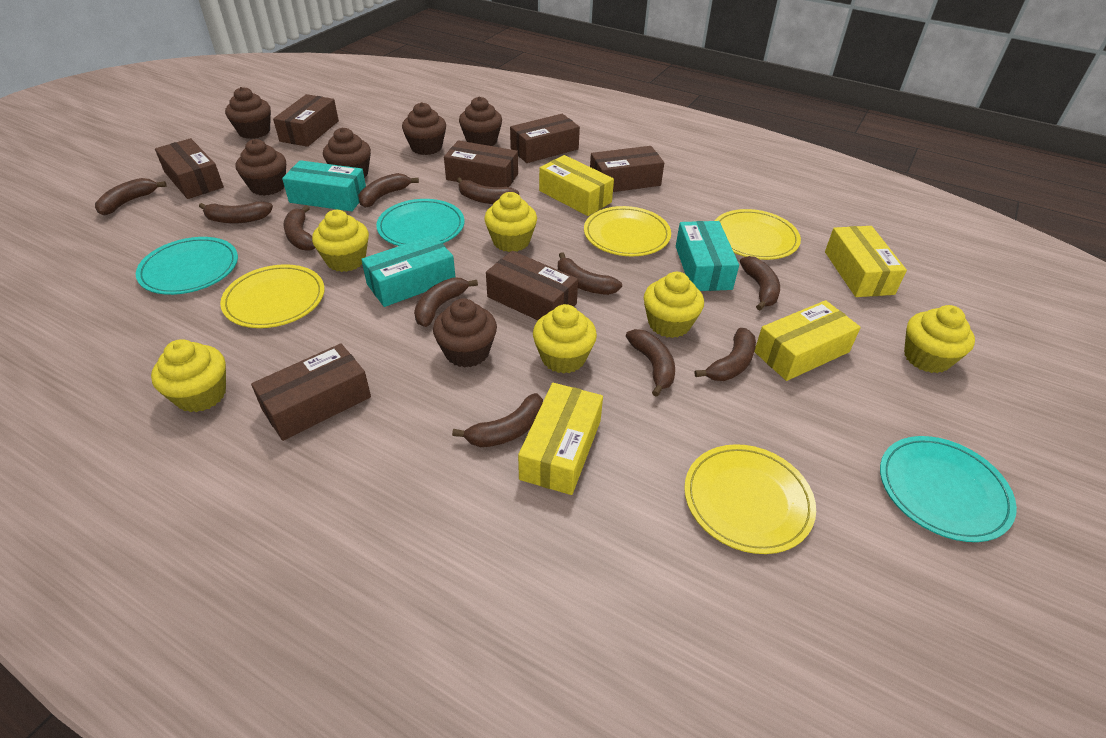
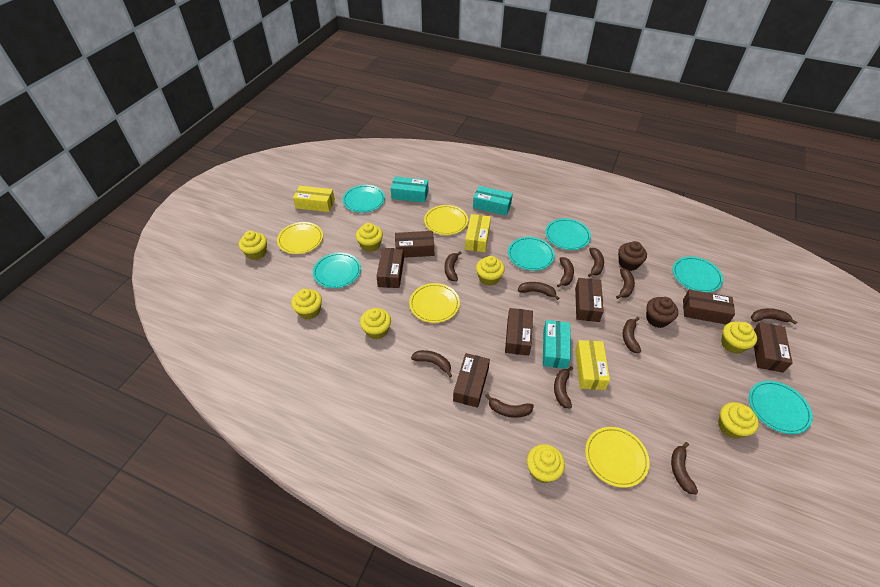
brown cupcake: [225,87,271,139] [236,139,286,196] [323,128,371,178] [402,102,446,155] [433,298,497,368] [459,97,502,146] = 6 -> [618,241,647,271] [646,297,678,328] = 2
turquoise plate: [136,237,238,295] [376,199,465,246] [880,436,1017,542] = 3 -> [313,253,361,288] [343,185,385,213] [508,237,555,271] [545,218,591,250] [673,257,723,293] [749,381,813,434] = 6
yellow box: [518,383,603,495] [539,155,614,216] [754,300,861,381] [825,226,907,297] = 4 -> [293,186,335,212] [465,214,491,252] [575,340,610,390] = 3
yellow cupcake: [151,339,226,412] [312,210,369,272] [484,192,537,252] [533,304,597,374] [644,272,704,338] [904,305,975,373] = 6 -> [239,231,267,260] [291,289,322,319] [356,223,383,252] [360,308,391,339] [476,256,505,286] [527,444,565,483] [718,402,759,439] [721,322,757,354] = 8

